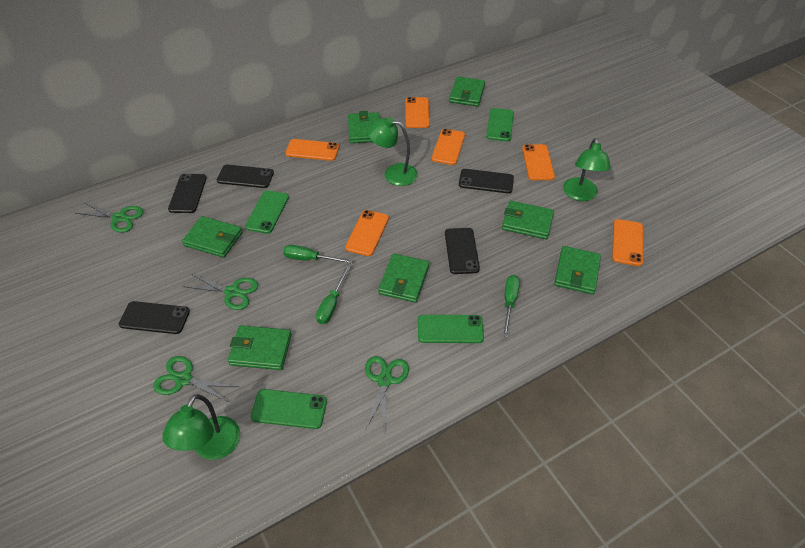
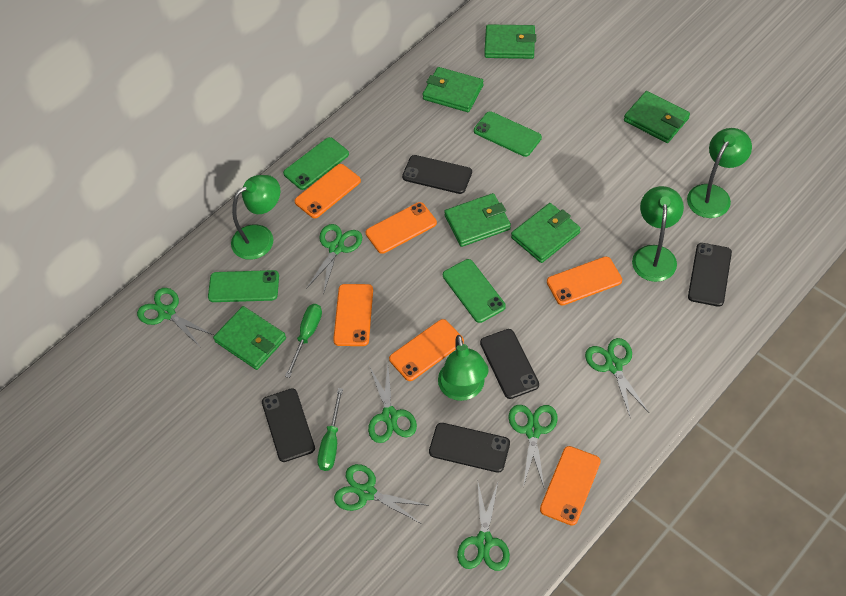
green lamp: [162,394,240,460] [367,117,418,186] [563,138,611,201] = 3 -> [231,175,280,260] [438,335,489,401] [632,186,684,282] [687,128,752,218] = 4
green scissors: [75,203,144,233] [153,356,239,402] [183,274,258,310] [365,356,409,431] = 4 -> [137,288,214,348] [306,224,362,295] [334,464,429,523] [368,365,417,443] [457,483,510,571] [509,405,558,487] [585,338,649,419] = 7
green screwdriver: [283,245,353,264] [316,265,350,324] [503,275,520,337] = 3 -> [285,304,322,378] [317,388,343,471] = 2
green wallet: [182,216,242,258] [228,325,292,370] [348,111,380,143] [378,253,429,303] [449,76,485,107] [502,201,554,239] [554,246,601,294] = 7 -> [213,306,286,370] [422,67,484,112] [444,193,511,247] [484,24,536,59] [511,203,581,263] [624,91,690,143] = 6

